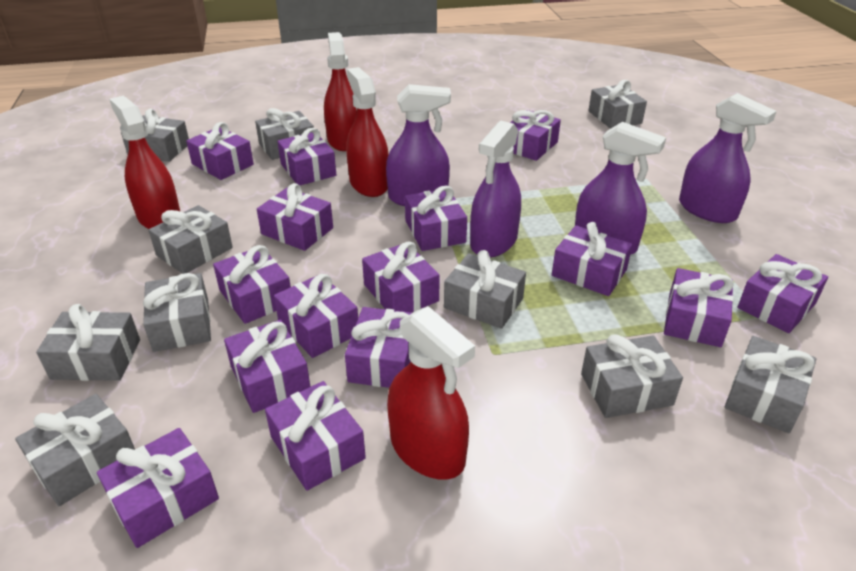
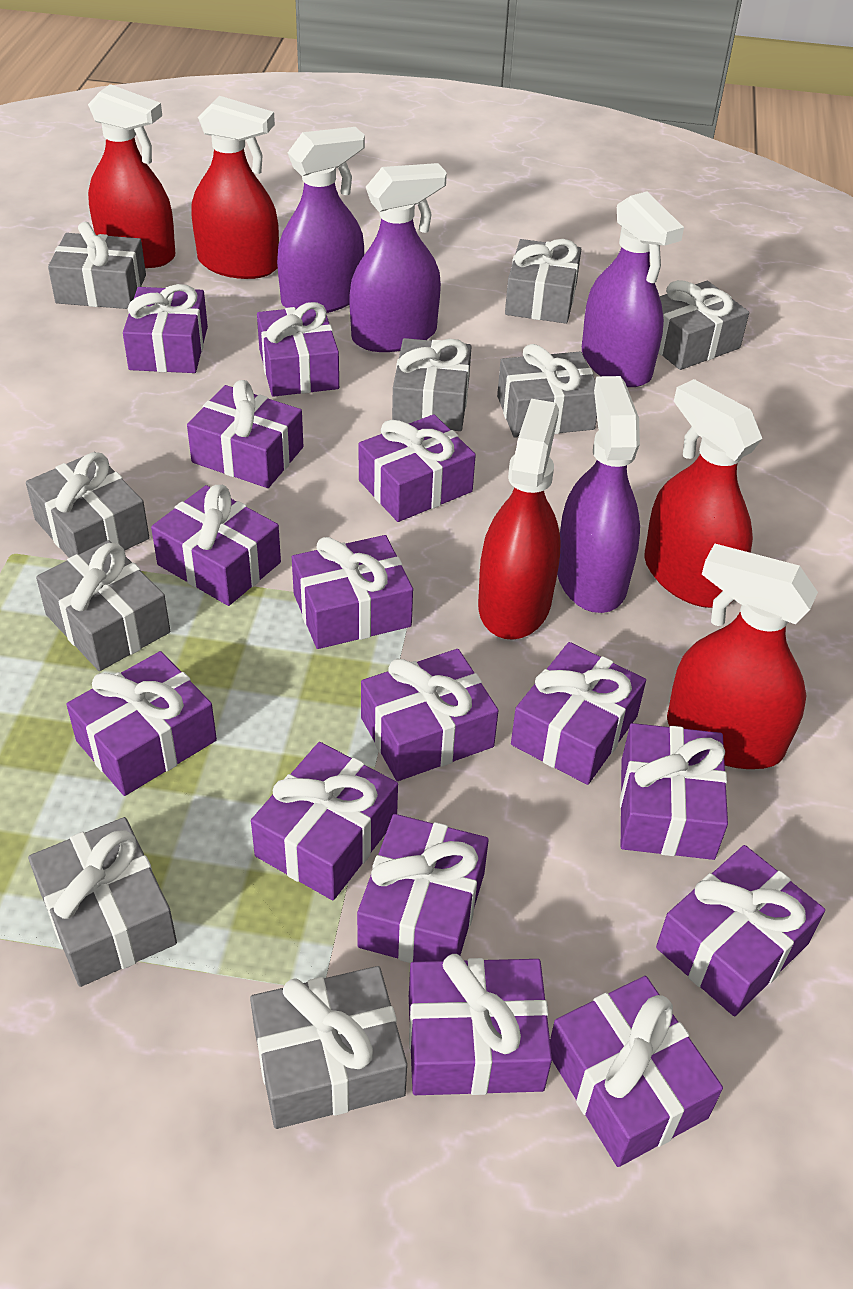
grey gift: [15,394,135,506] [36,304,140,381] [121,108,189,162] [143,273,211,352] [148,205,233,274] [255,108,314,160] [444,250,526,329] [581,334,683,418] [588,80,647,129] [724,336,816,433] = 10 -> [26,452,149,558] [28,817,177,987] [36,540,170,671] [48,222,146,309] [250,966,407,1129] [392,338,472,431] [497,344,597,438] [505,239,581,324] [658,280,749,370] = 9
red spray bottle: [109,96,180,229] [324,32,357,151] [346,67,389,197] [387,306,475,480] = 4 -> [88,84,175,268] [191,96,279,279] [478,399,561,640] [644,379,762,608] [667,544,818,769] = 5

